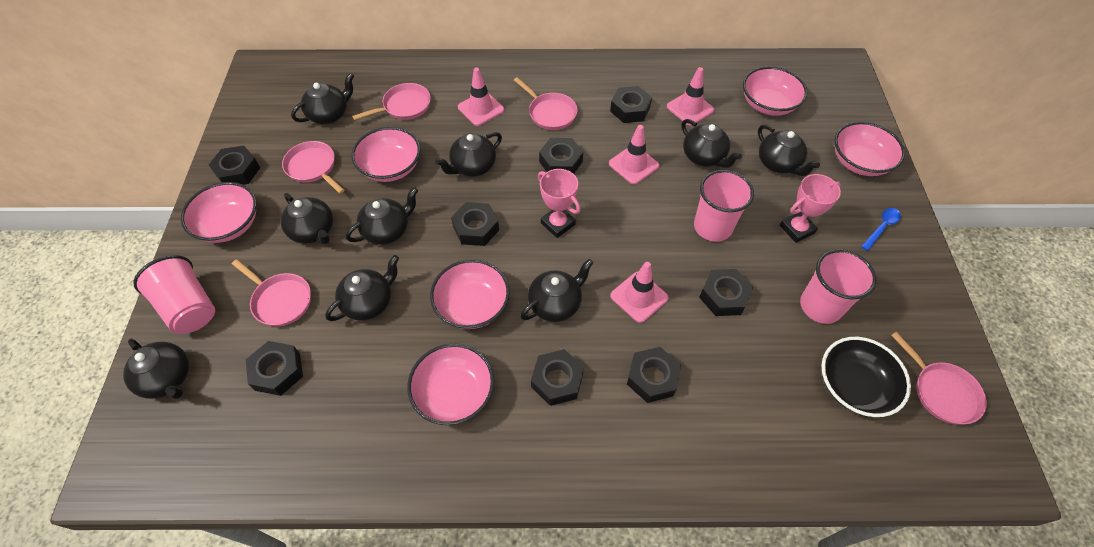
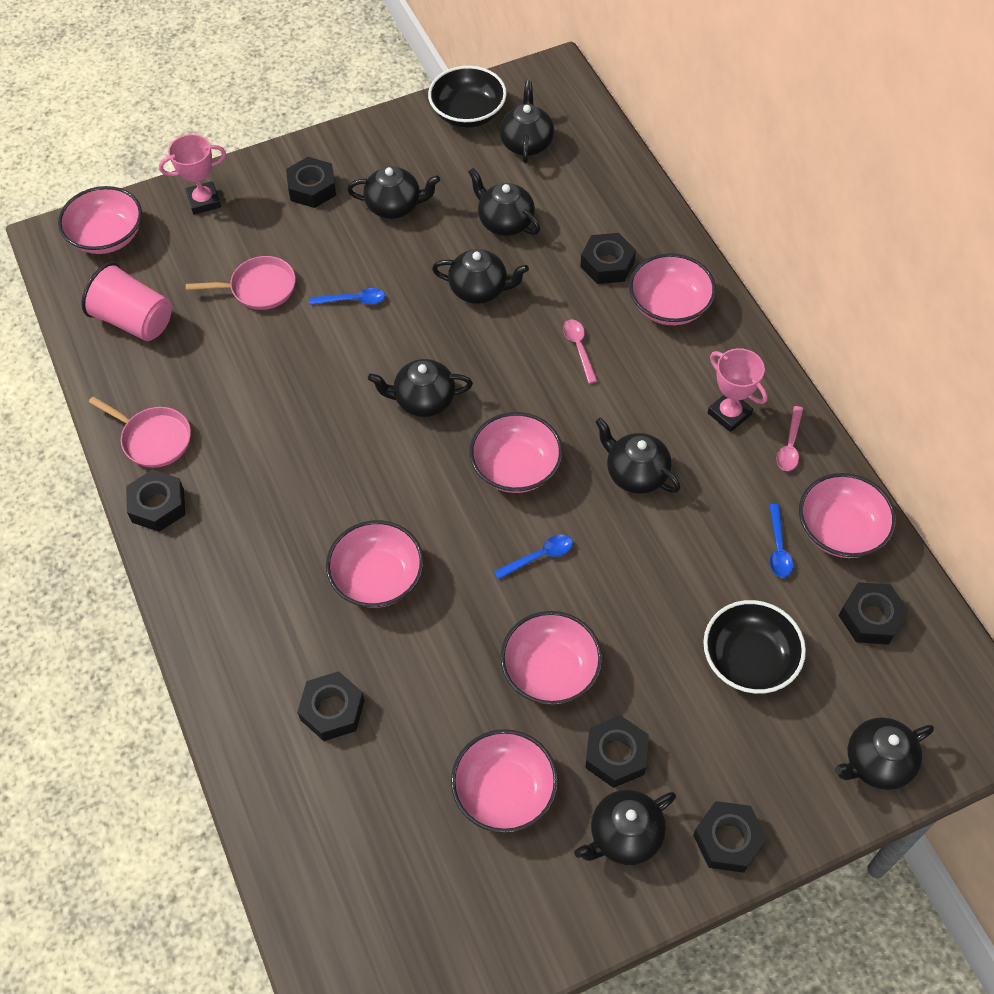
black bowl: [822,337,911,417] = 1 -> [428,66,507,128] [703,600,806,694] = 2
black nut: [209,146,260,185] [246,341,303,396] [451,202,499,246] [531,349,584,406] [539,138,583,174] [610,86,652,123] [627,347,681,403] [699,269,753,316] = 8 -> [126,469,185,532] [286,157,336,208] [297,671,365,741] [580,233,636,284] [585,715,649,788] [693,801,767,873] [839,582,909,645] = 7
black teapot: [123,339,189,399] [280,193,333,244] [291,73,354,124] [325,255,399,321] [346,187,418,245] [435,132,502,177] [520,259,594,322] [682,119,742,168] [758,124,820,176] = 9 -> [347,166,440,219] [368,359,473,417] [432,249,529,304] [468,168,540,236] [500,81,554,163] [574,790,676,865] [595,418,681,494] [835,717,934,790] = 8
blue spoon: [861,208,901,251] = 1 -> [310,288,385,305] [494,535,573,580] [769,504,793,578] = 3
pink bowl: [181,182,257,243] [351,127,420,182] [407,343,494,425] [430,259,510,329] [743,67,807,116] [834,122,905,176] = 6 -> [58,186,142,254] [326,520,424,608] [451,729,558,833] [470,412,563,493] [500,611,602,705] [629,253,716,325] [799,473,896,558] = 7
pink cup: [133,255,215,334] [694,170,754,242] [800,249,877,324] = 3 -> [81,262,171,341] = 1
pink pan: [232,259,311,326] [282,141,345,194] [352,83,431,120] [514,77,577,130] [891,332,987,424] = 5 -> [89,397,191,468] [186,256,296,310] = 2
pink spoon: none = 0 -> [563,319,597,384] [776,406,803,471] = 2
pink traffic cone: [458,67,504,126] [609,125,659,184] [610,262,669,323] [667,67,714,126] = 4 -> none = 0

